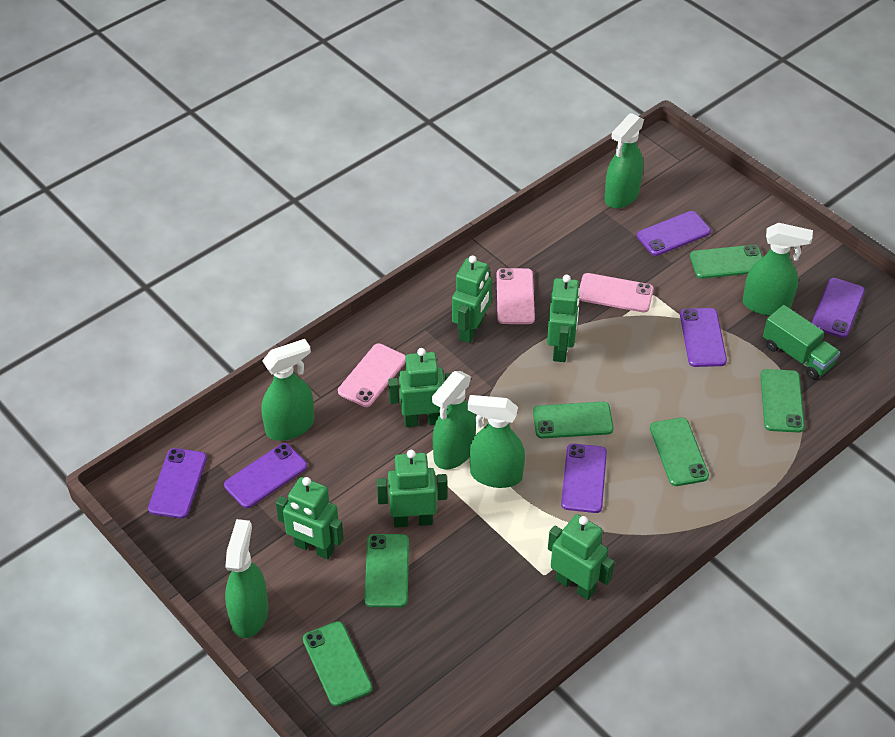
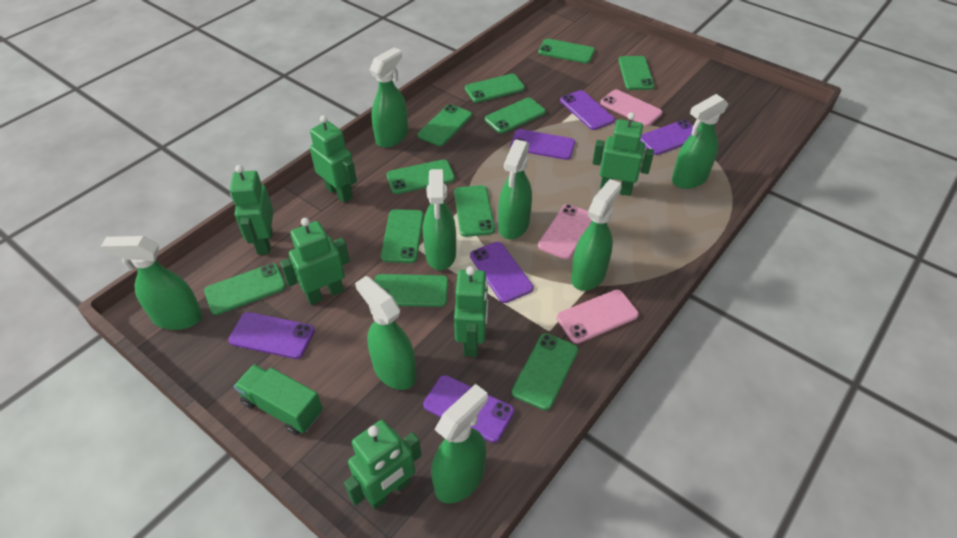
green phone: [303,621,372,706] [365,534,409,607] [533,402,613,438] [650,418,709,486] [690,245,762,279] [760,369,805,433] = 6 -> [204,263,286,315] [374,274,448,307] [381,209,424,263] [386,160,455,194] [418,104,472,146] [454,185,495,237] [465,74,525,103] [485,98,546,133] [512,333,578,410] [538,39,595,63] [618,56,654,90] = 11
green spray bottle: [225,519,269,638] [261,339,314,441] [432,371,476,470] [467,395,525,488] [604,113,644,209] [743,223,813,316] = 6 -> [101,236,203,330] [355,276,416,390] [370,47,408,148] [423,169,456,270] [431,384,488,504] [498,139,532,239] [571,179,622,291] [672,94,728,189] = 8

